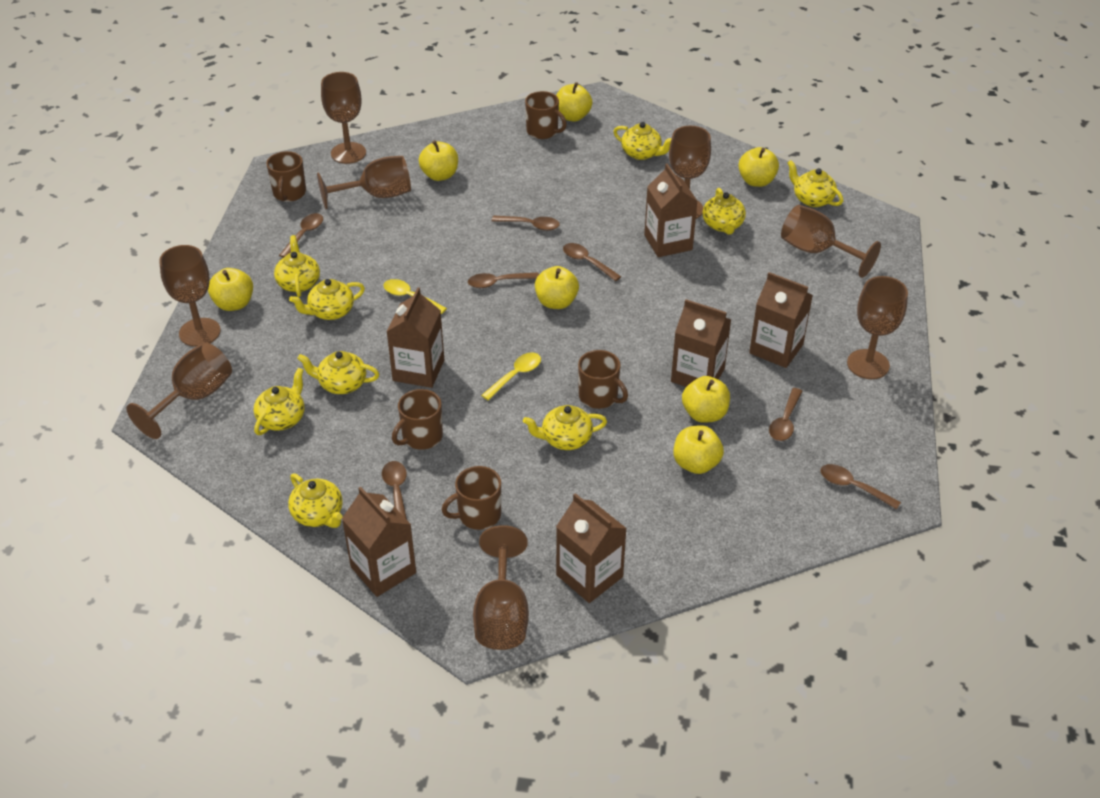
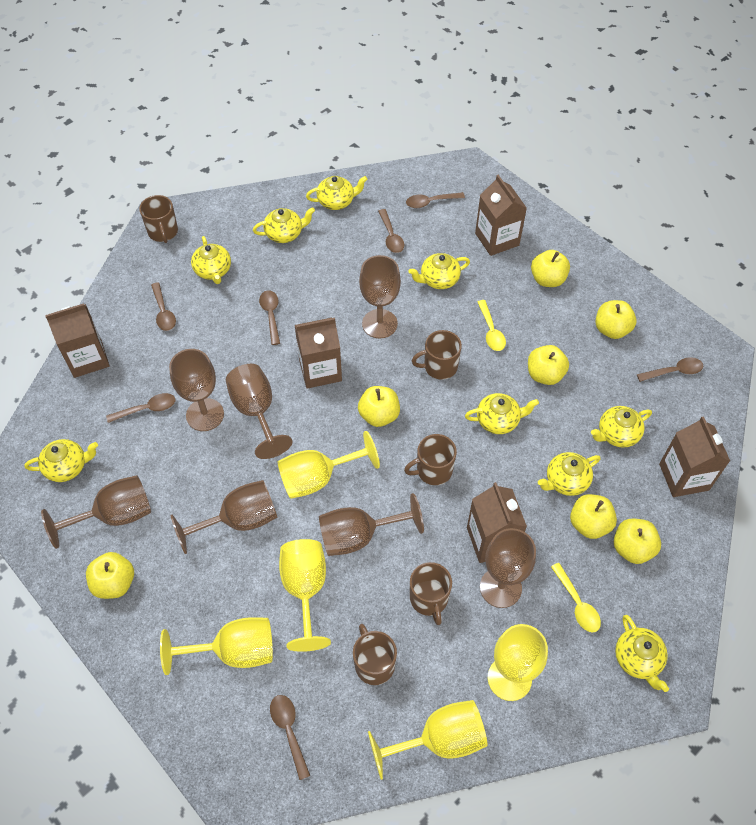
brown carton: [342,487,416,597] [386,287,444,388] [556,493,627,603] [644,163,698,257] [671,299,731,387] [749,272,813,368] = 6 -> [45,303,110,378] [295,318,342,389] [467,482,527,563] [475,175,527,256] [659,416,730,497] = 5
brown goblet: [126,342,232,439] [159,245,221,347] [317,156,411,209] [321,72,366,164] [473,525,529,650] [669,126,711,219] [781,205,881,278] [847,276,908,379] = 8 -> [41,475,151,549] [169,349,224,431] [171,480,277,554] [226,364,292,459] [319,493,424,556] [359,255,401,338] [480,528,536,608] = 7
yellow goblet: none = 0 -> [160,617,273,675] [278,431,380,499] [279,539,331,652] [368,700,487,780] [488,624,548,701] = 5

